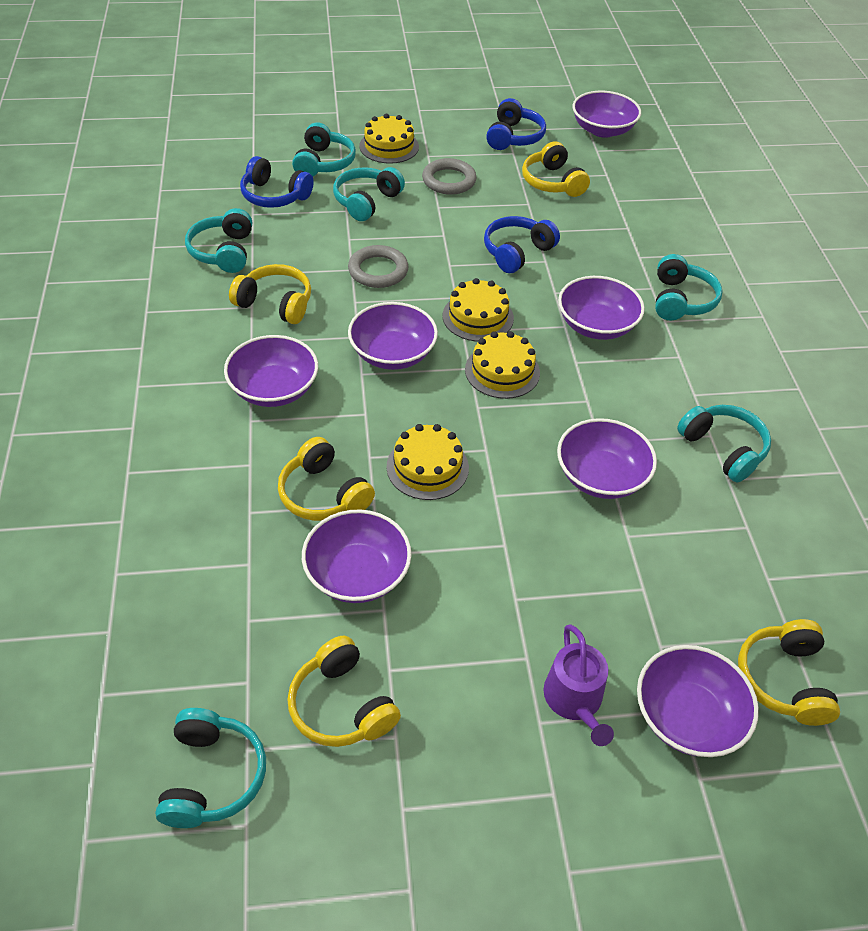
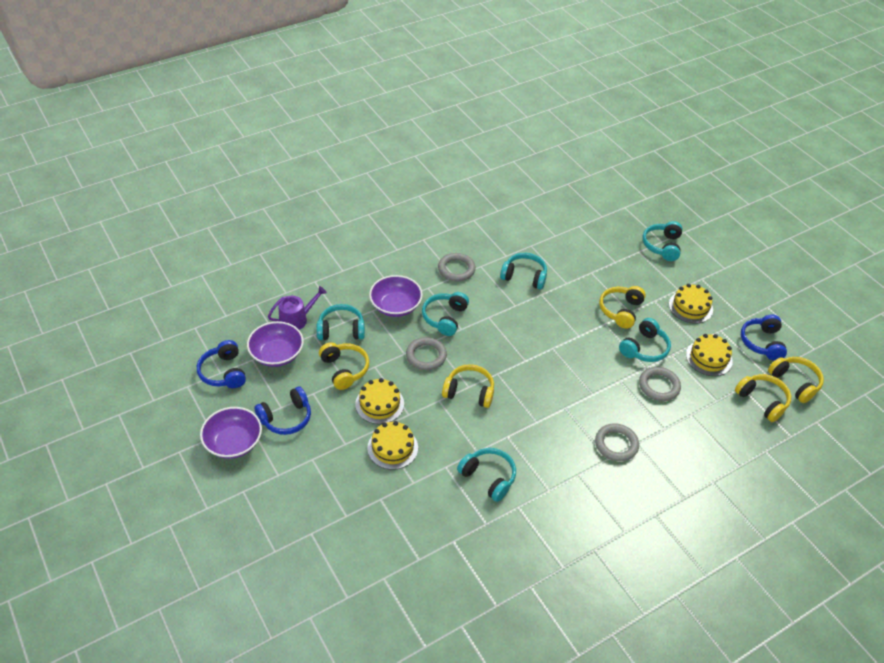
grey ring: [348,245,409,288] [422,158,477,195] = 2 -> [406,337,447,370] [438,253,476,281] [595,423,639,462] [639,367,681,401] = 4
purple bowl: [224,335,318,407] [302,509,412,603] [348,302,438,370] [557,418,657,499] [558,276,645,340] [572,91,641,138] [637,645,759,757] = 7 -> [200,407,262,459] [247,321,304,367] [369,275,423,317] = 3

